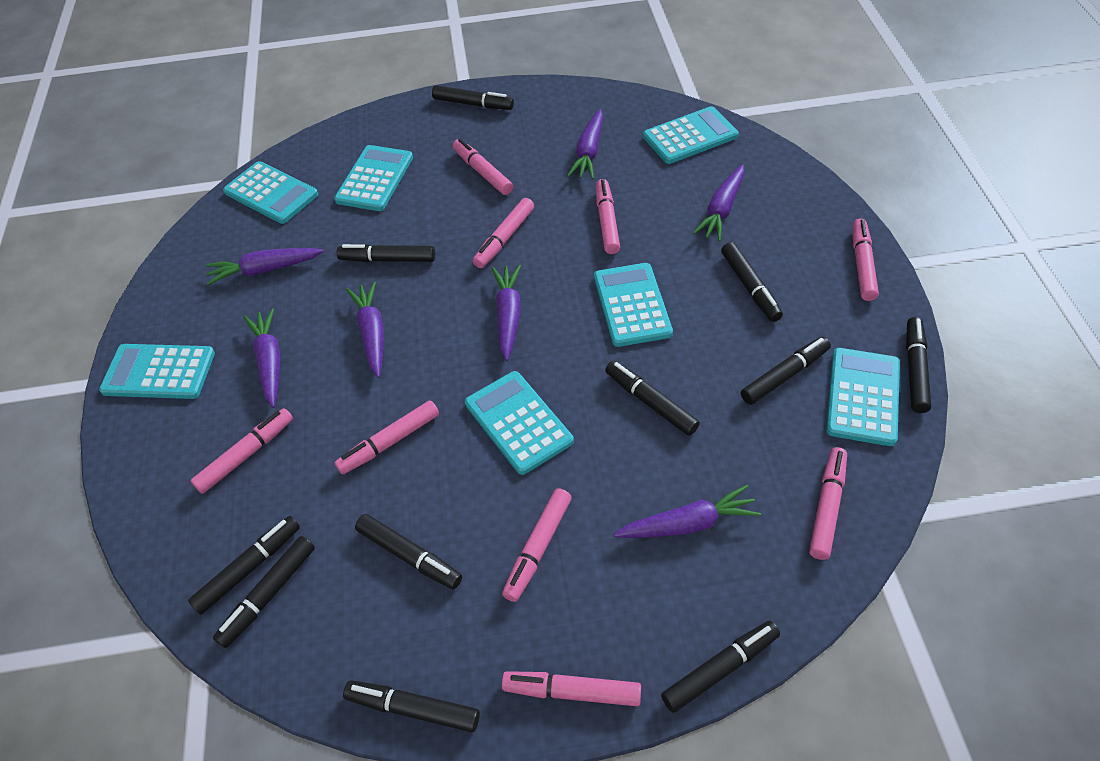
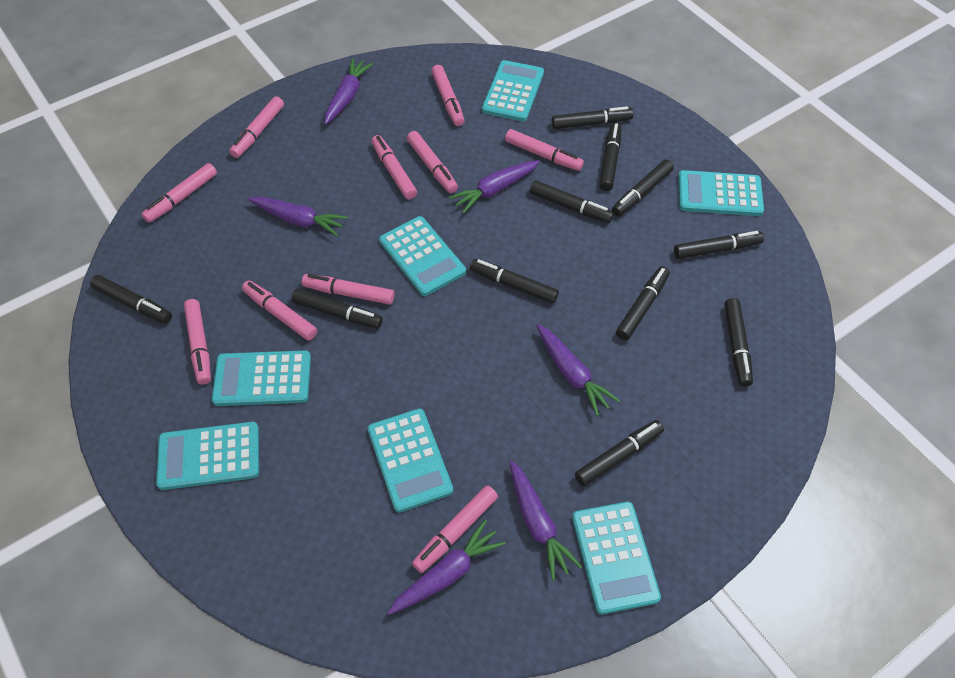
pink marker: [191,408,293,494] [334,400,439,475] [453,139,513,195] [473,198,534,268] [502,488,572,602] [502,671,641,706] [596,179,620,254] [809,447,847,560] [853,218,879,301] = 9 -> [141,163,217,223] [184,299,211,385] [229,96,284,158] [242,280,317,341] [302,274,394,305] [371,135,417,199] [407,131,458,193] [412,485,498,573] [431,65,465,126] [505,129,584,171] = 10
purple carrot: [206,248,324,285] [244,308,281,408] [346,282,384,378] [492,265,521,361] [567,109,603,179] [613,485,761,538] [693,164,745,242] = 7 -> [248,196,348,236] [324,58,373,125] [387,520,506,615] [449,160,540,214] [509,460,582,581] [536,324,620,416] = 6

